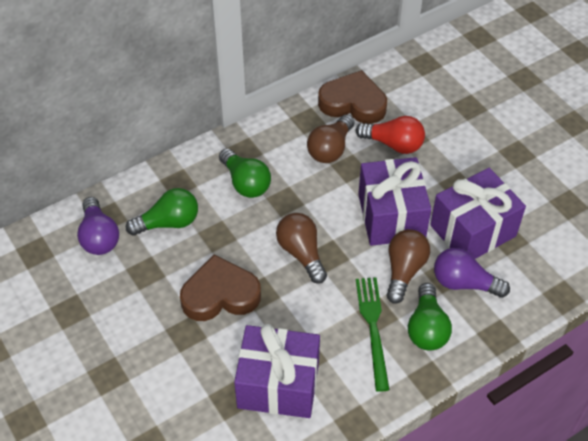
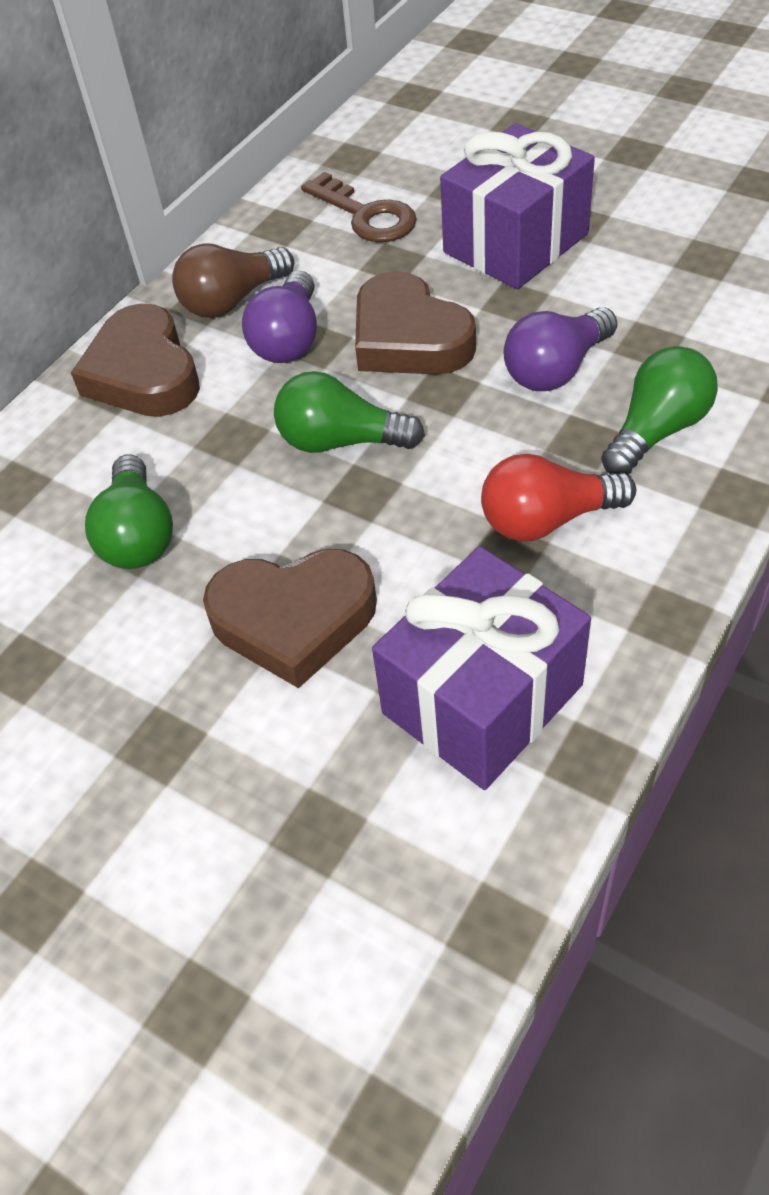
brown heart: [180,255,261,321] [318,70,387,124] = 2 -> [71,304,200,417] [203,549,377,688] [355,271,476,375] = 3
brown key: none = 0 -> [301,172,417,242] = 1
brown light bulb: [276,213,327,284] [307,115,354,163] [386,229,430,304] = 3 -> [172,243,294,318] = 1
green fork: [356,277,390,392] = 1 -> none = 0
purple gift: [234,324,320,418] [358,157,431,246] [430,168,526,259] = 3 -> [372,546,591,790] [440,123,595,289] = 2

